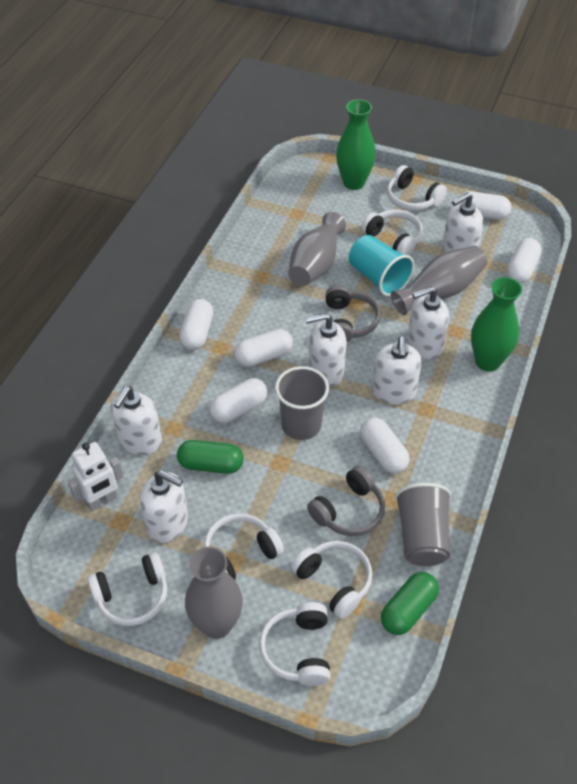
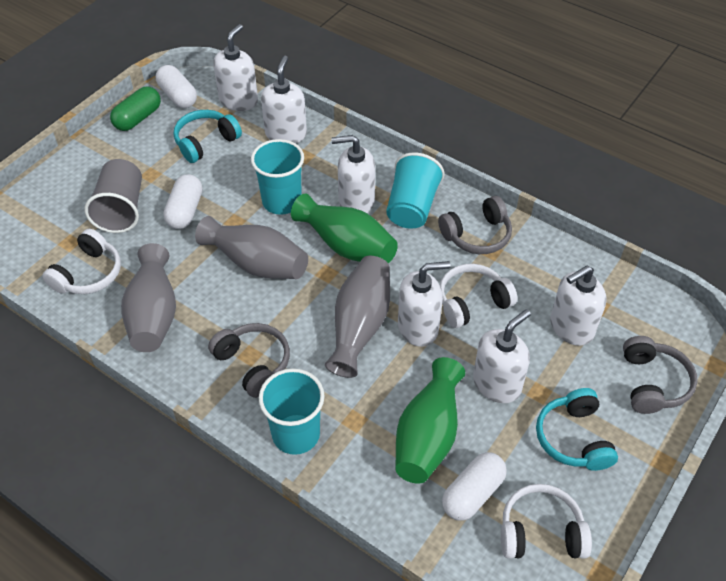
green capsule: [177,440,243,474] [381,572,439,635] = 2 -> [110,86,161,131] = 1
grey cup: [275,366,329,440] [395,483,451,566] = 2 -> [84,159,142,233] = 1
grey headphones: [307,466,385,536] [325,285,381,342] = 2 -> [208,323,290,398] [438,196,512,254] [623,336,697,414] = 3
turquoise cup: [349,235,414,296] = 1 -> [251,139,304,215] [259,368,325,455] [386,152,445,229] = 3
turquoise headphones: none = 0 -> [174,110,242,163] [536,388,618,471] = 2
white capsule: [179,299,213,350] [209,378,267,423] [234,329,293,367] [360,418,410,473] [459,191,511,220] [507,238,541,283] = 6 -> [156,65,197,108] [163,174,202,229] [442,452,507,521] = 3
white headphones: [87,552,167,626] [204,513,284,580] [259,602,331,686] [291,541,373,619] [361,209,423,255] [387,165,447,211] = 6 -> [42,229,121,294] [440,264,517,328] [501,484,592,559] = 3
white robot: [68,442,124,512] = 1 -> none = 0

